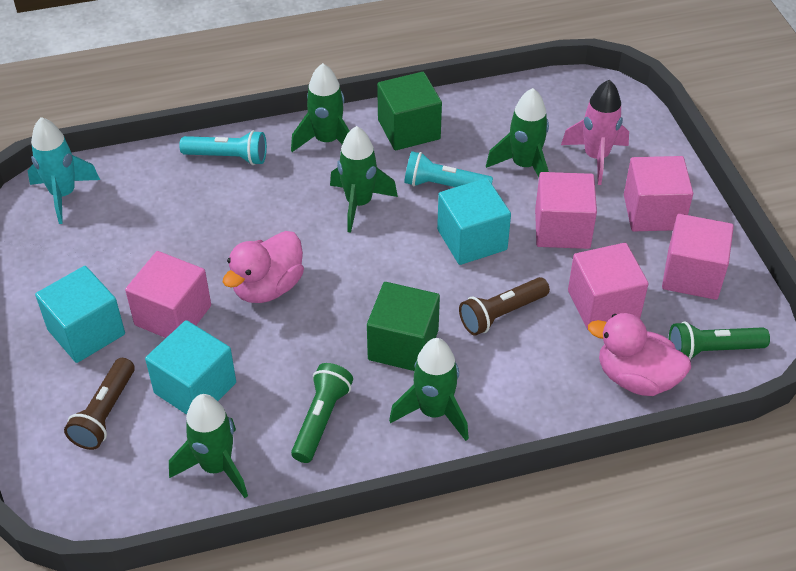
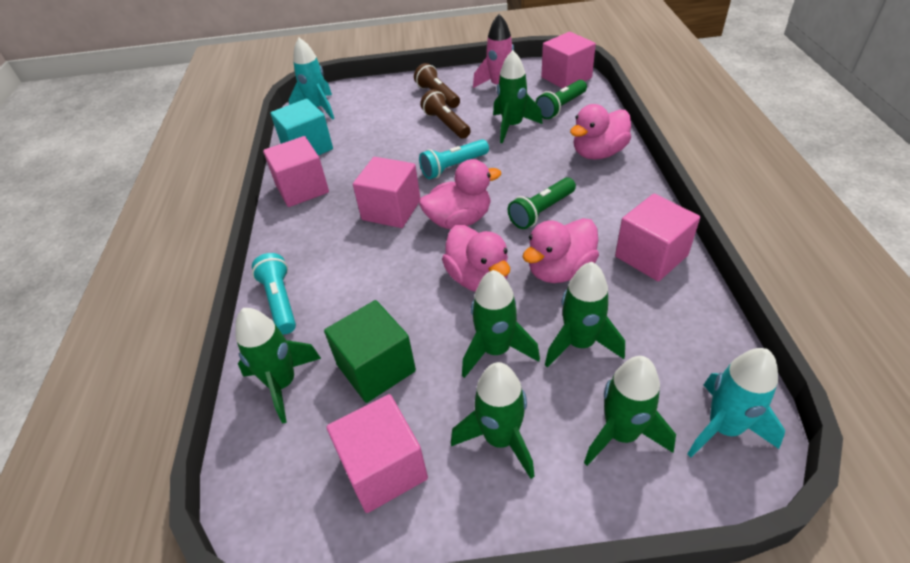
green cube: [367,282,440,371] [377,72,442,150] = 2 -> [324,300,416,403] = 1
green rocket: [169,394,248,498] [291,63,349,152] [330,126,398,233] [389,338,469,441] [486,88,549,177] = 5 -> [235,308,321,424] [451,362,535,479] [462,270,540,378] [493,50,543,143] [545,262,625,368] [584,356,676,466] = 6
pink duck: [223,231,304,303] [588,313,691,396] = 2 -> [419,159,501,229] [442,225,510,292] [523,218,599,283] [570,104,631,159] = 4
turquoise cube: [35,266,125,363] [145,320,236,415] [437,178,511,265] = 3 -> [271,99,333,155] = 1
turquoise rocket: [28,117,100,224] = 1 -> [289,38,334,120] [687,348,785,458] = 2

